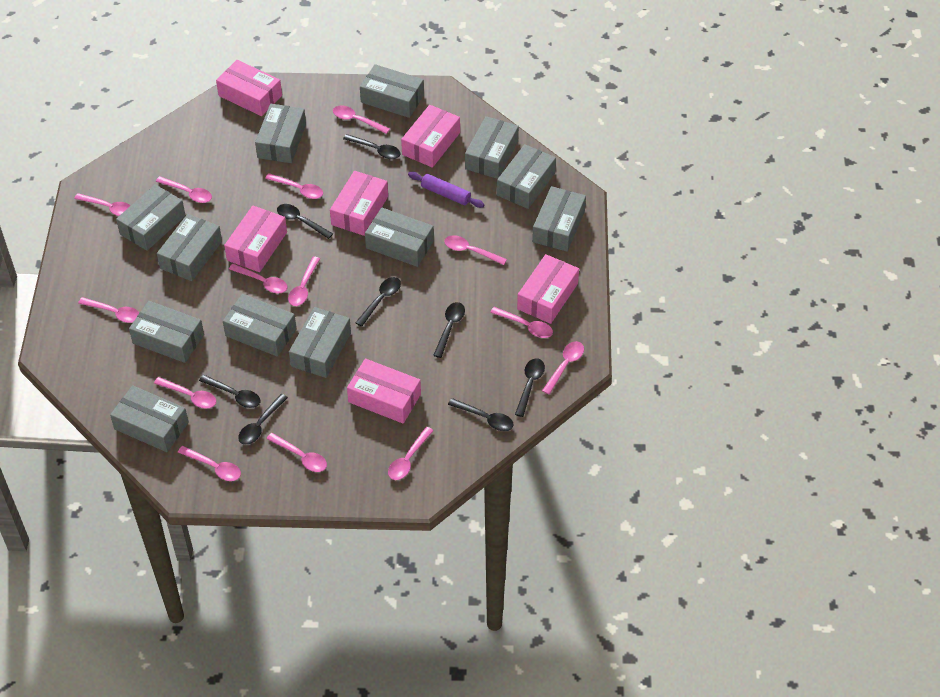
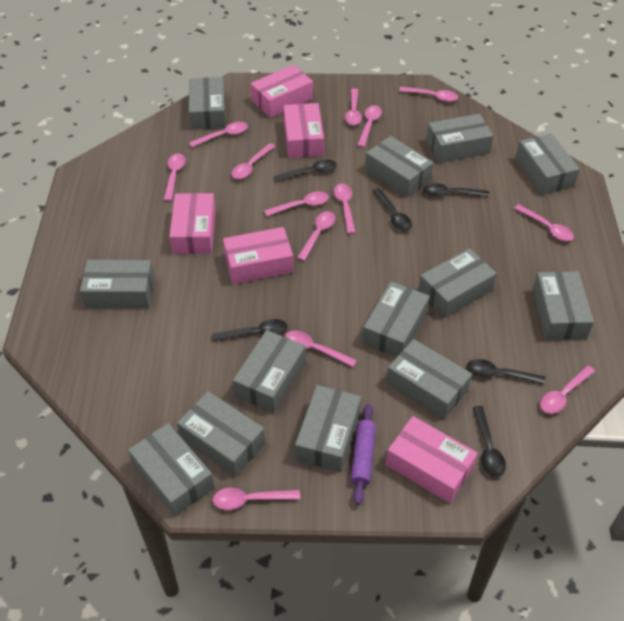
black spoon: [199,375,260,408] [238,394,288,445] [277,204,333,239] [343,134,400,159] [355,277,401,327] [433,302,465,358] [448,398,514,431] [515,358,545,417] = 8 -> [212,319,287,341] [274,159,337,181] [373,188,412,231] [423,183,490,197] [466,359,545,384] [473,406,506,477] = 6
grey box: [110,385,189,452] [116,184,186,251] [129,301,204,363] [157,214,222,281] [223,294,296,357] [255,104,306,163] [289,307,351,378] [360,64,424,118] [365,208,434,267] [465,116,519,179] [497,144,556,209] [532,186,586,252] = 12 -> [80,260,154,308] [128,423,214,516] [177,391,265,477] [189,77,226,130] [233,330,306,413] [295,385,361,472] [362,281,430,357] [365,136,434,197] [386,339,472,419] [418,248,497,318] [426,114,494,163] [515,133,580,195] [532,271,594,340] = 13
pink box: [216,60,282,116] [224,206,287,272] [330,171,388,236] [347,359,421,424] [401,105,460,168] [517,254,579,324] = 6 -> [169,193,216,254] [223,227,294,284] [250,65,313,118] [283,103,324,158] [386,416,478,503] = 5
pink spoon: [74,193,131,216] [78,297,139,323] [154,377,216,408] [156,176,212,203] [178,446,241,481] [229,264,287,294] [265,173,323,199] [267,433,327,472] [288,257,320,306] [333,105,390,134] [388,427,434,480] [444,235,507,265] [490,307,553,338] [542,341,584,395] = 14 -> [164,153,186,201] [189,122,248,147] [213,488,300,510] [232,143,276,179] [264,191,329,216] [285,330,357,367] [297,211,336,261] [334,184,356,234] [345,88,362,125] [357,105,382,148] [399,87,458,102] [514,204,574,241] [540,365,595,414] = 13

